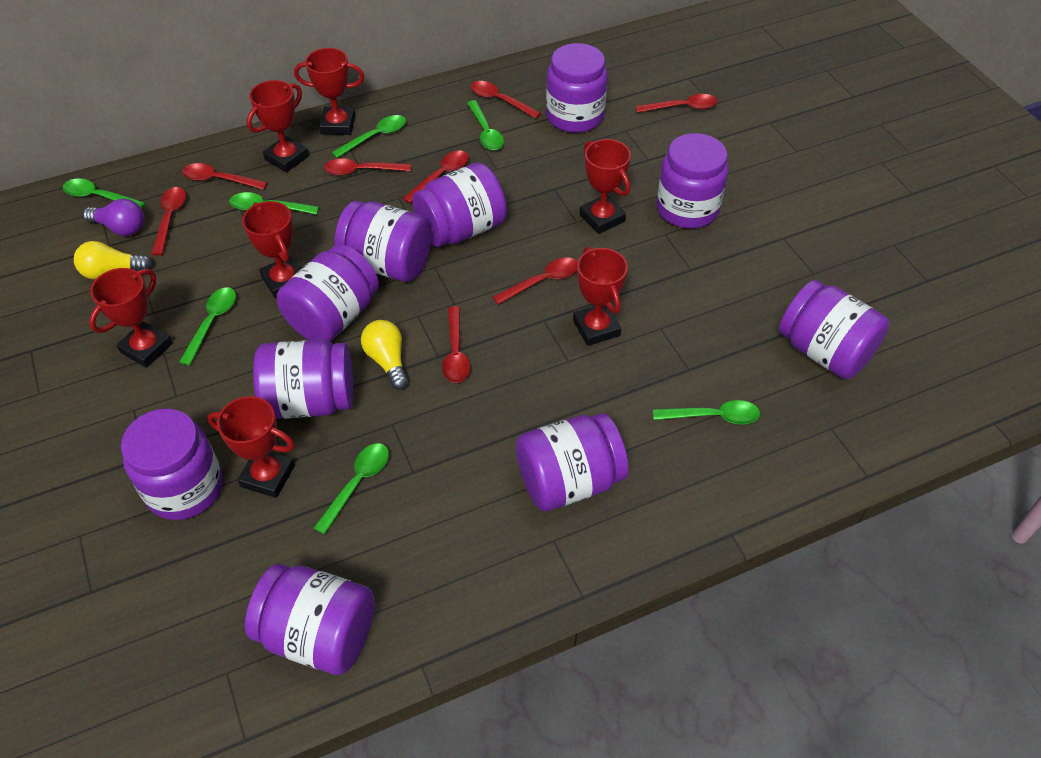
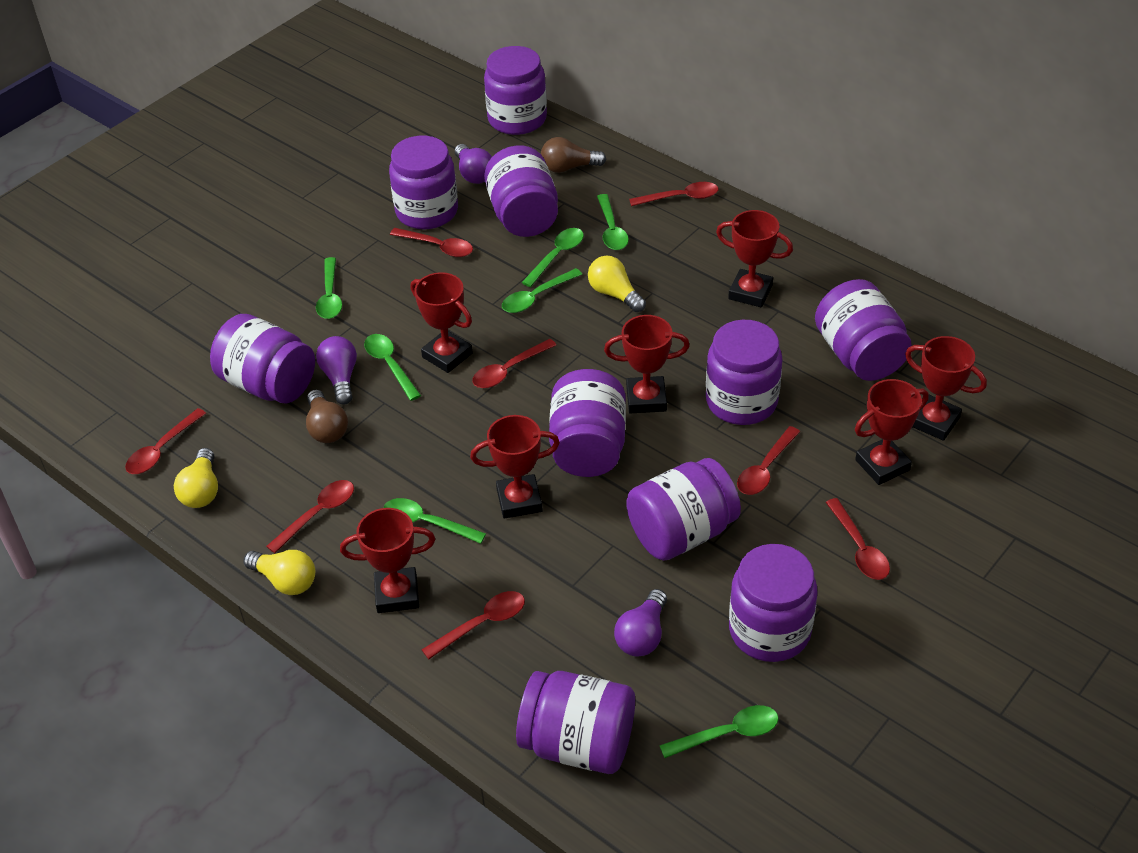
brown light bulb: none = 0 -> [306,390,348,443] [541,137,606,173] = 2
purple light bulb: [83,199,144,236] = 1 -> [316,336,357,405] [455,144,492,184] [614,589,667,657] = 3
yellow light bulb: [74,241,152,280] [361,320,409,390] = 2 -> [174,448,218,508] [243,550,315,595] [588,256,646,312] = 3

